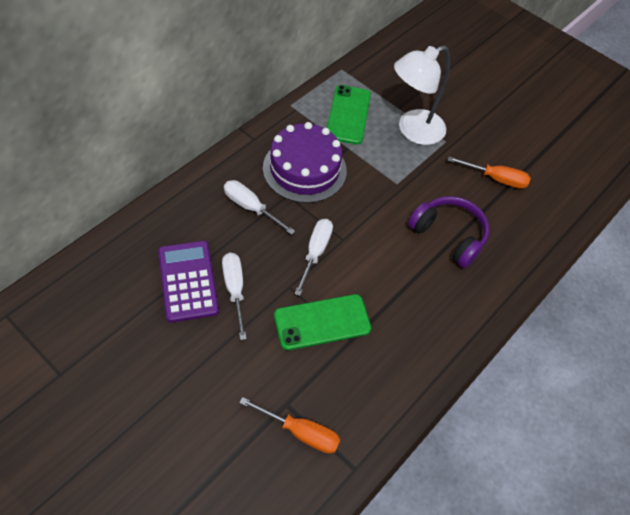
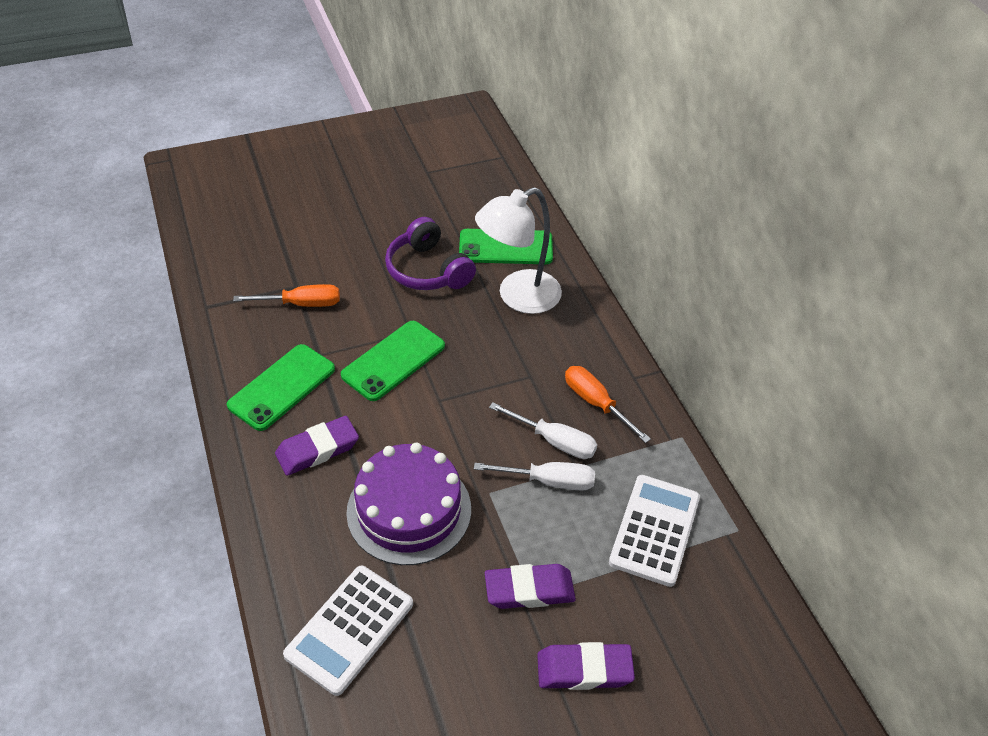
green phone: [274,294,371,350] [327,85,371,144] = 2 -> [227,344,335,431] [341,321,445,401] [459,229,553,264] = 3
purple calculator: [158,241,219,323] = 1 -> none = 0
purple eraser: none = 0 -> [275,416,359,476] [485,564,576,609] [537,642,635,690] = 3
white calculator: none = 0 -> [283,566,413,696] [609,475,700,587] = 2
white screwdriver: [222,253,247,340] [224,180,295,235] [295,219,333,296] = 3 -> [474,462,595,491] [489,402,597,459] = 2

